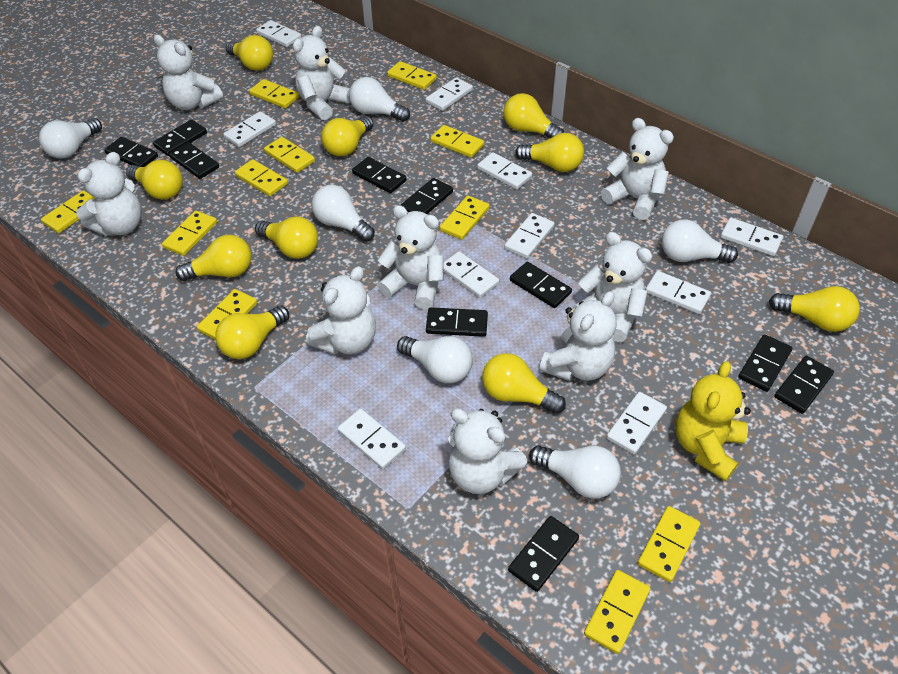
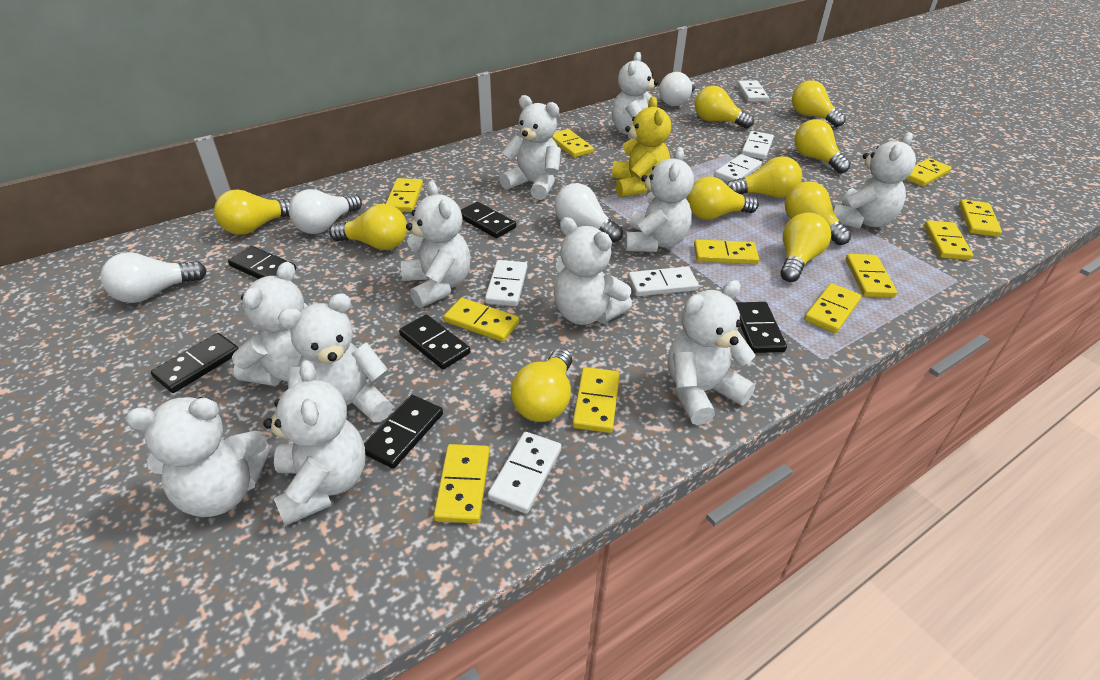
black domino: [104,137,158,167] [153,119,207,156] [169,142,219,179] [352,157,407,193] [401,178,453,214] [426,307,488,337] [508,516,579,592] [510,262,572,308] [738,334,792,392] [774,356,834,414] = 10 -> [151,333,239,393] [228,246,296,279] [364,395,443,469] [399,314,470,369] [461,202,516,238] [736,302,787,353] = 6
white domino: [223,111,276,147] [256,20,301,47] [337,408,406,469] [426,77,473,111] [443,251,499,298] [477,152,532,190] [504,213,555,259] [606,392,667,454] [646,271,711,314] [720,218,783,256] = 10 -> [485,260,527,306] [488,432,561,514] [628,267,699,296] [714,154,762,182] [737,81,769,102] [741,131,774,160] = 6
white light bulb: [39,118,102,158] [312,185,375,242] [349,77,410,122] [397,336,473,383] [529,445,621,499] [662,220,738,263] = 6 -> [101,252,207,303] [289,189,362,234] [554,183,623,242] [659,72,695,106] = 4
white teddy bear: [76,152,142,236] [154,34,223,110] [293,26,350,120] [306,266,376,355] [378,205,443,310] [448,409,527,494] [539,291,617,381] [572,232,652,342] [601,118,674,220] = 9 -> [125,397,270,517] [232,262,307,386] [263,360,365,526] [278,293,393,423] [401,181,471,308] [499,95,561,200] [554,217,632,325] [612,52,658,139] [625,147,694,252] [667,280,756,425] [833,132,916,229] = 11

